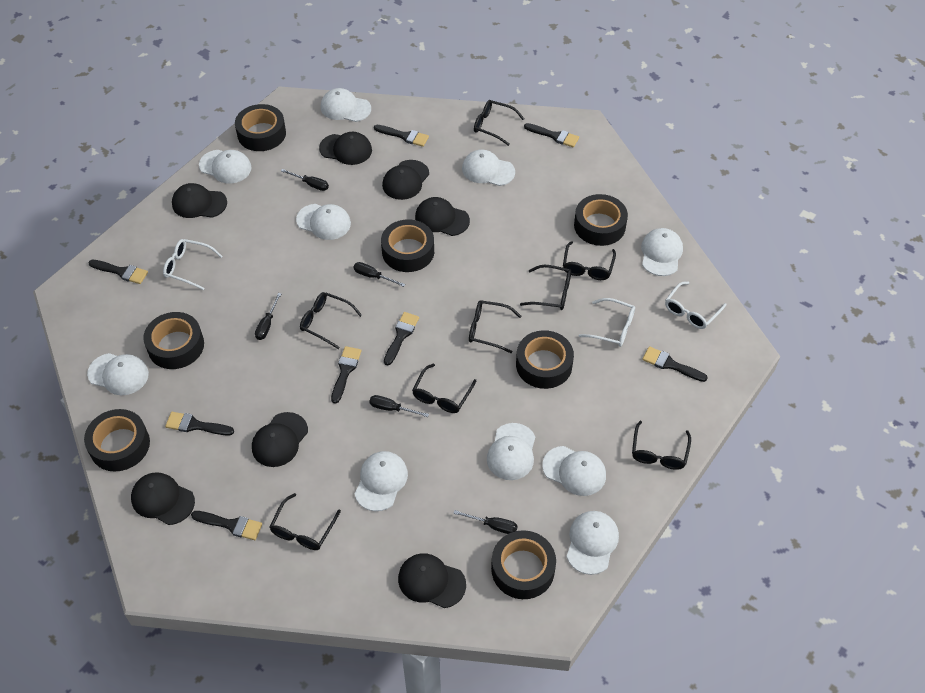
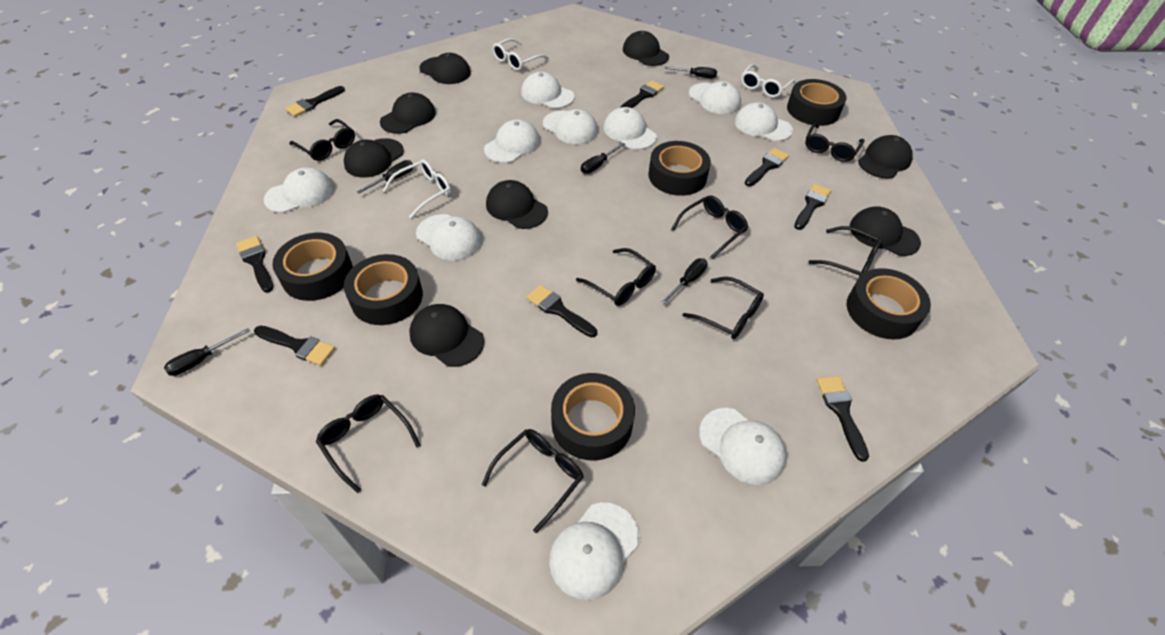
black cap: [131,472,195,525] [172,183,227,218] [252,412,308,467] [319,132,372,165] [382,160,429,200] [398,553,466,608] [415,197,470,236] = 7 -> [344,138,404,178] [380,92,436,134] [409,304,484,367] [419,53,471,84] [486,180,548,229] [623,31,669,66] [850,206,921,256] [858,135,913,179] = 8
black tape: [84,409,150,472] [143,312,204,369] [235,104,286,151] [381,219,434,272] [491,530,556,599] [516,330,574,389] [574,194,628,246] = 7 -> [272,233,353,301] [344,254,423,325] [551,373,635,461] [648,141,711,196] [787,79,846,126] [847,268,931,339] = 6

